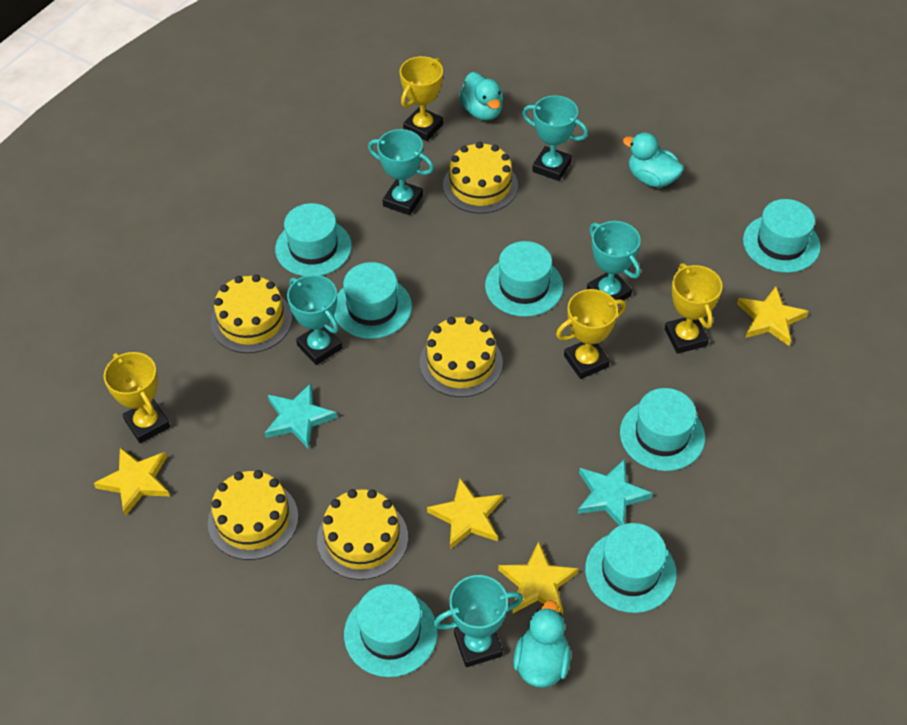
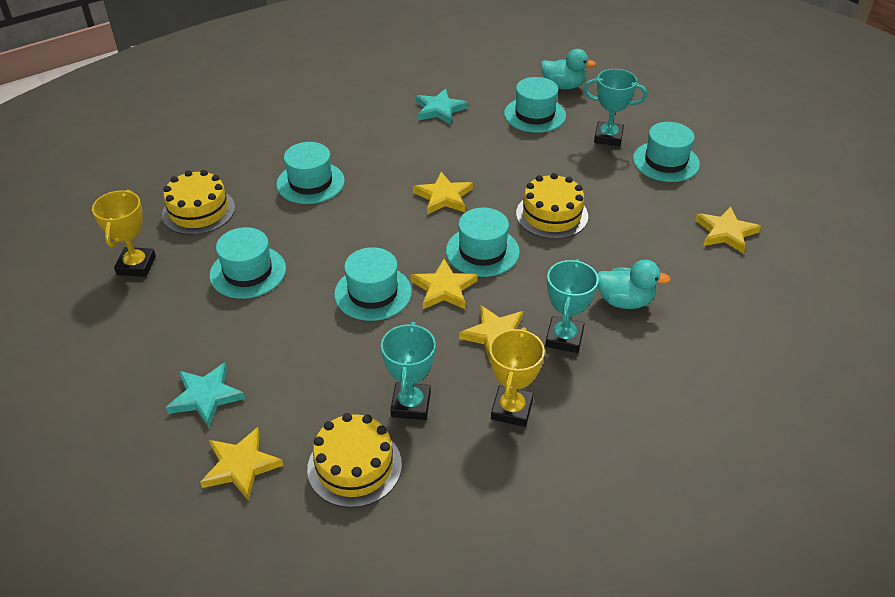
turquoise duck: [459,72,503,121] [513,600,571,688] [623,133,684,188] = 3 -> [541,49,596,89] [597,260,671,309] = 2
turquoise hat: [275,203,352,276] [334,262,412,339] [344,584,438,677] [485,241,563,317] [585,523,677,613] [620,388,705,471] [743,199,821,273] = 7 -> [209,227,286,299] [276,142,345,204] [334,247,412,321] [446,208,520,277] [504,77,566,133] [633,122,700,182] = 6
turquoise trophy: [287,275,342,365] [368,129,434,215] [434,575,523,667] [522,95,588,181] [587,221,641,301] = 5 -> [381,322,436,420] [545,259,599,353] [584,69,647,146] = 3
yellow cake: [208,470,298,560] [211,274,292,353] [317,489,408,580] [420,316,503,397] [443,142,518,214] = 5 -> [162,170,235,235] [307,413,402,508] [516,173,588,239] = 3
yellow star: [94,447,170,516] [427,478,503,549] [498,542,579,616] [737,286,809,346] = 4 -> [200,427,284,501] [410,259,478,309] [413,172,473,215] [459,305,523,362] [695,206,761,254] = 5
yellow trophy: [104,352,170,443] [400,56,443,141] [556,289,626,379] [665,263,723,354] = 4 -> [92,190,156,277] [489,327,545,427] = 2

